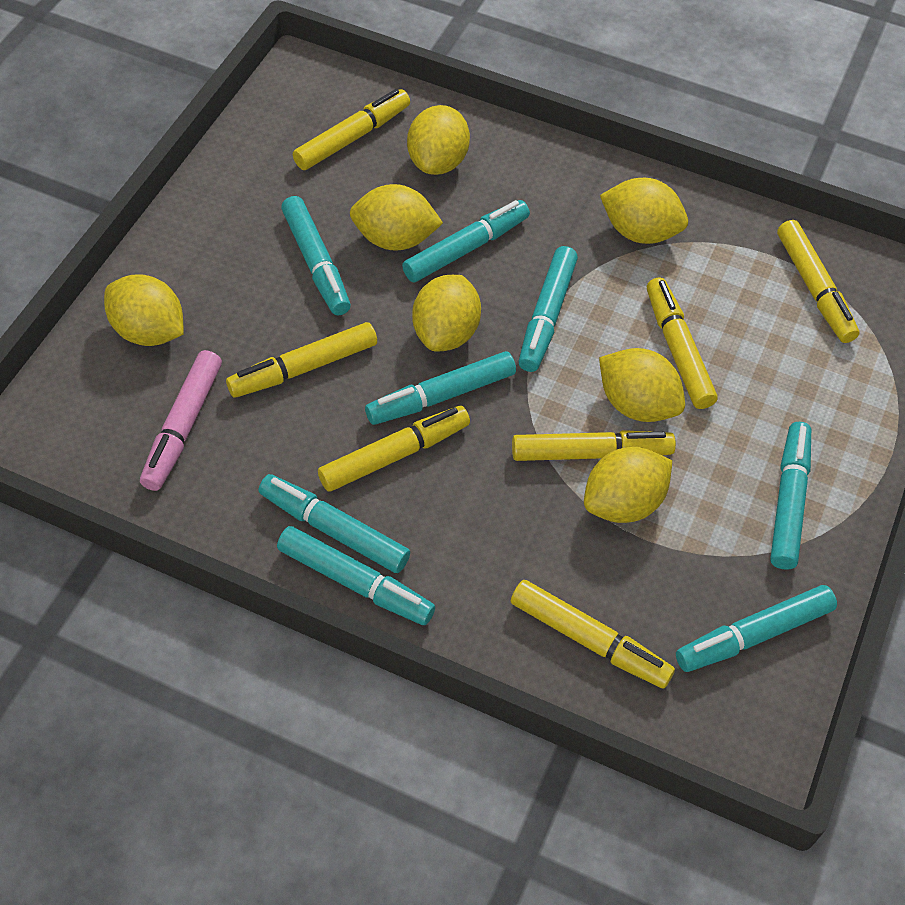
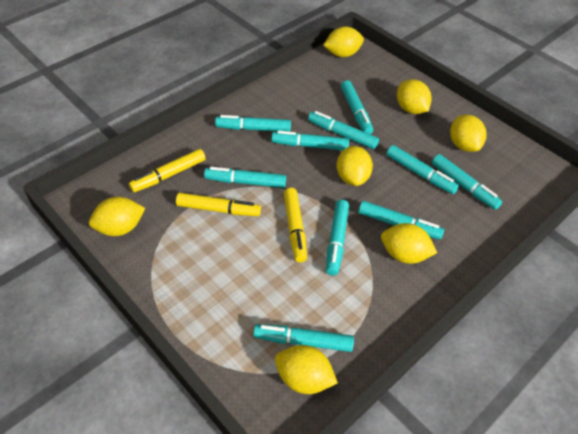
pink marker: [140,350,222,491] = 1 -> none = 0
turquoise marker: [259,474,410,573] [277,526,435,625] [281,196,351,315] [365,351,516,425] [402,200,530,283] [519,246,578,372] [676,585,837,672] [770,422,811,570] = 8 -> [204,167,286,188] [215,115,291,132] [253,324,354,352] [271,131,349,150] [308,111,379,149] [326,200,349,276] [341,80,373,134] [358,201,444,240] [386,145,459,194] [432,154,502,210] = 10
yellow marker: [226,322,377,398] [293,89,410,170] [318,406,470,491] [511,580,675,689] [512,430,676,461] [647,278,717,409] [777,220,860,343] = 7 -> [129,149,206,192] [176,193,261,216] [284,188,307,262] = 3

